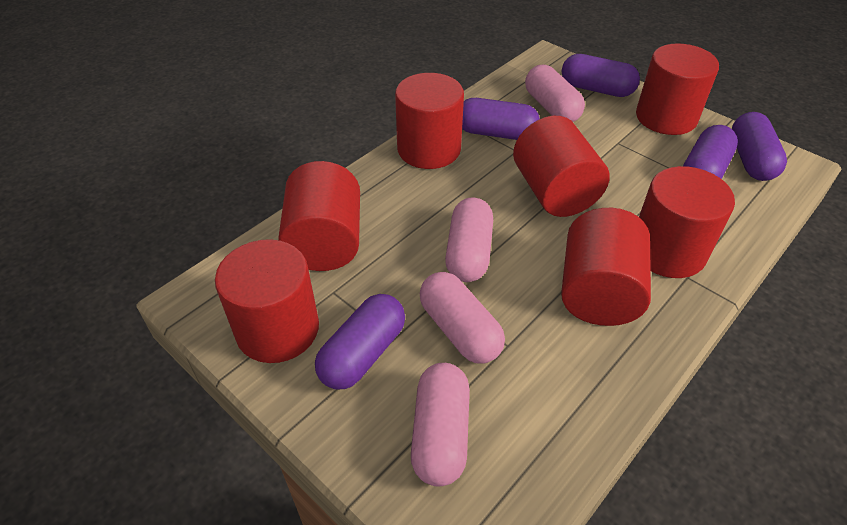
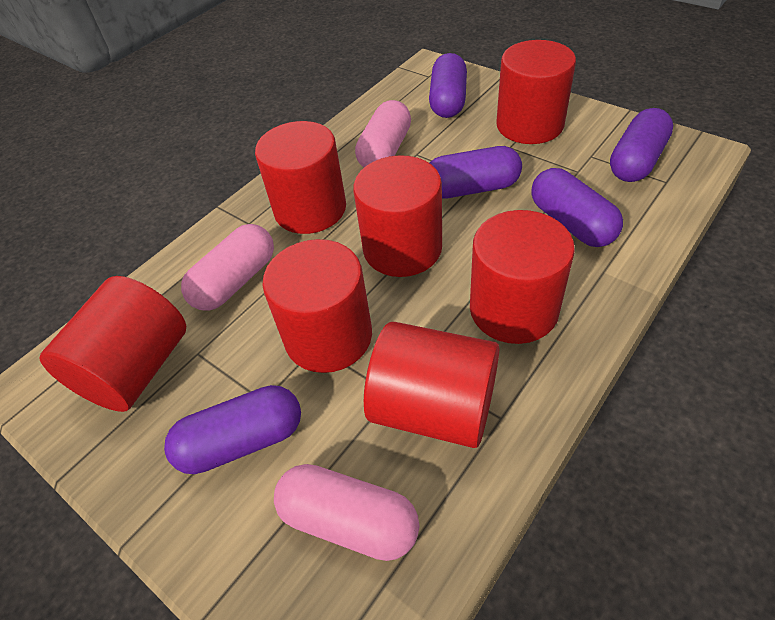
pink capsule: [411,363,470,487] [420,272,505,363] [445,198,493,282] [525,65,585,122] = 4 -> [181,224,274,311] [274,464,419,561] [355,100,411,167] = 3

